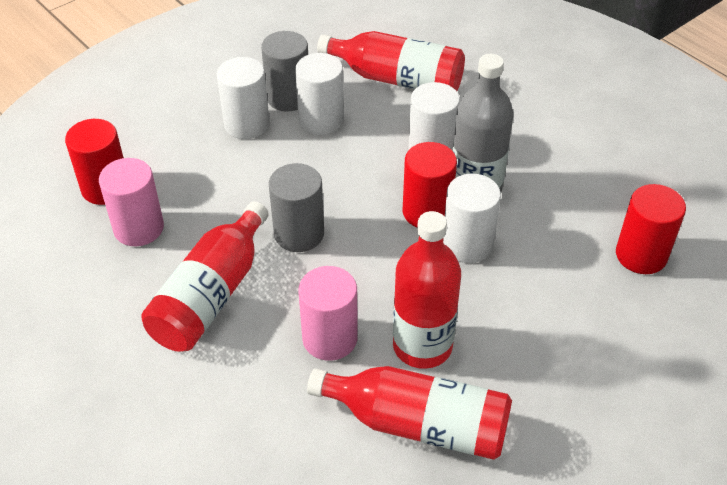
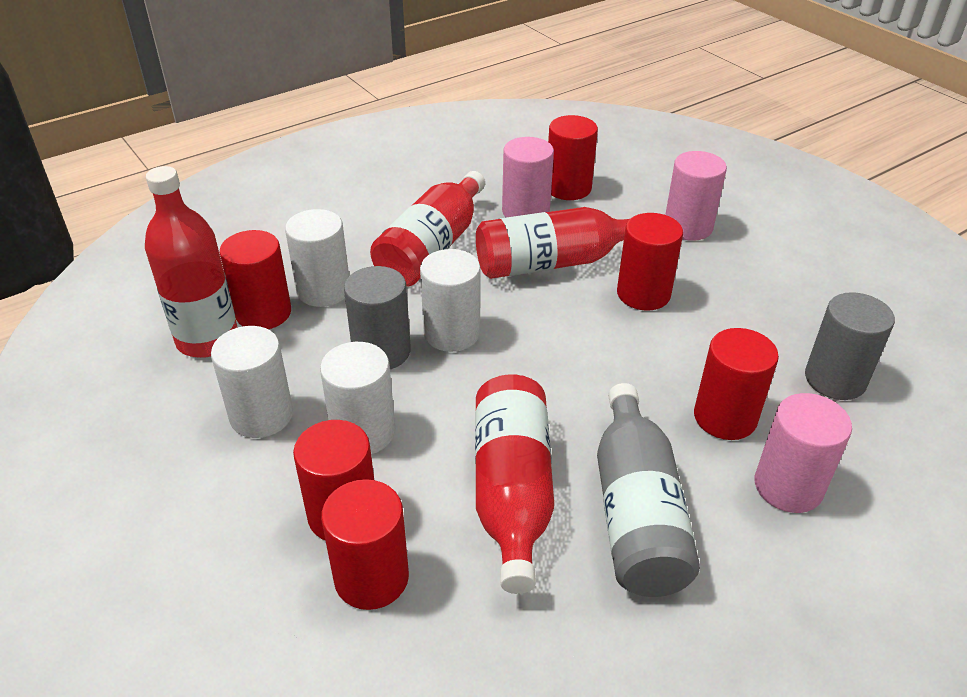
pink cylinder: [99,158,164,246] [298,266,358,361] = 2 -> [502,137,554,217] [665,151,727,241] [754,393,852,513] = 3
red cylinder: [65,119,124,205] [403,142,457,227] [616,184,686,274] = 3 -> [219,230,291,329] [293,420,374,540] [321,479,409,610] [548,115,598,200] [617,213,683,311] [694,328,779,440] = 6

